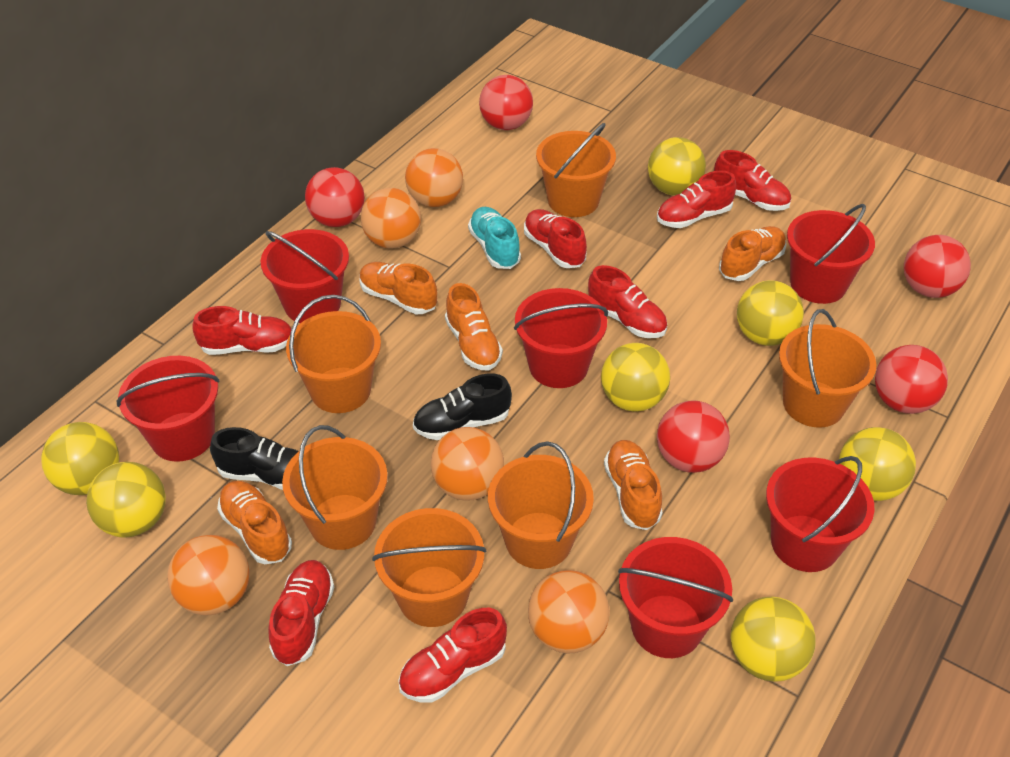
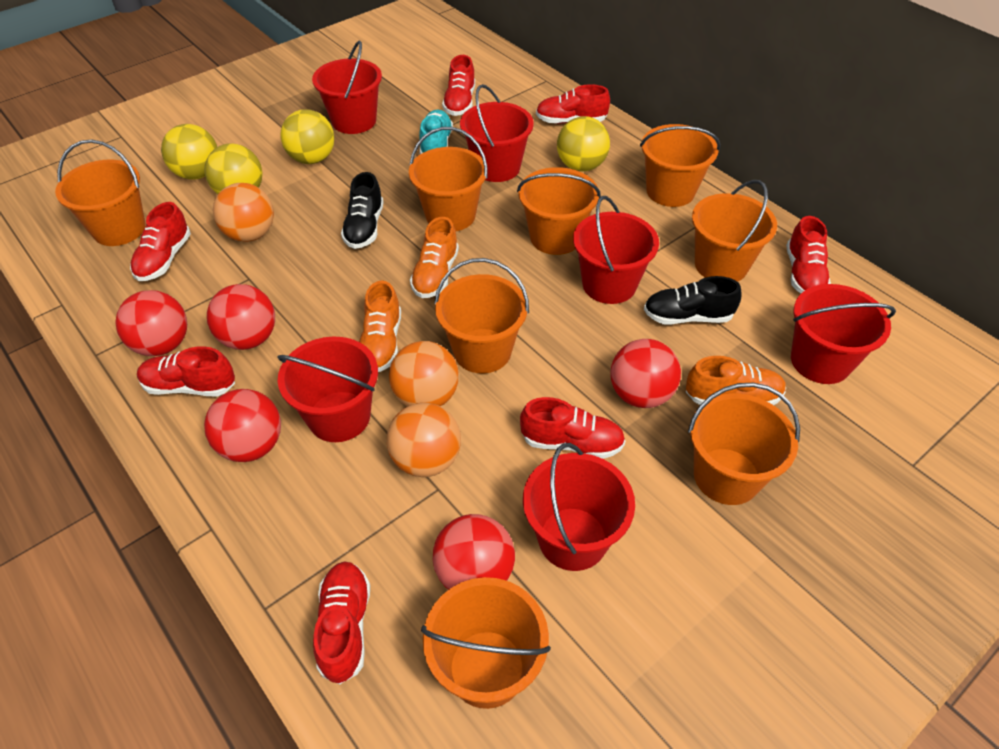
orange ball: [167,535,250,616] [361,188,421,249] [405,148,463,207] [431,427,504,501] [528,570,610,654] = 5 -> [213,183,274,242] [387,403,461,477] [389,341,459,406] = 3
orange bucket: [282,425,388,550] [286,295,381,413] [372,508,486,627] [488,442,594,569] [536,123,616,217] [779,309,876,428] = 6 -> [55,140,146,246] [409,127,487,231] [421,577,551,709] [434,258,529,374] [517,167,601,255] [640,124,721,207] [688,383,800,505] [692,180,777,282] = 8
orange shoe: [217,481,292,564] [360,262,437,314] [445,283,503,370] [604,440,663,530] [719,226,787,281] = 5 -> [359,281,401,372] [410,217,459,298] [686,356,786,405] = 3
yellow ball: [41,422,119,495] [86,462,166,538] [601,343,670,411] [648,137,706,196] [730,597,816,682] [737,280,804,346] [839,427,916,501] = 7 -> [161,124,217,180] [204,143,263,194] [280,109,335,164] [557,116,610,172] = 4

